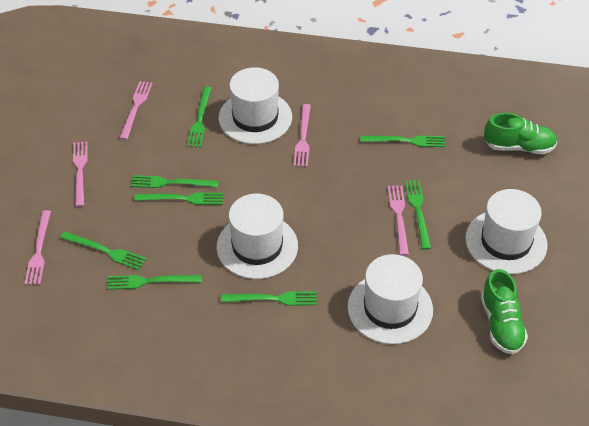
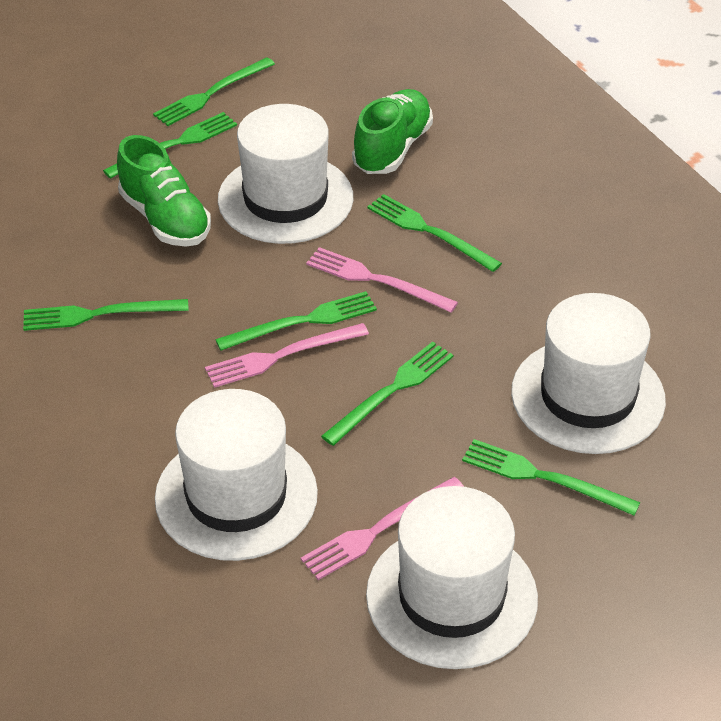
green fork: [60,231,146,270] [107,275,202,290] [131,175,219,188] [134,193,223,205] [187,86,211,147] [221,292,317,306] [360,136,445,147] [405,180,431,250] = 8 -> [23,299,189,331] [103,112,237,179] [153,57,275,126] [215,291,377,351] [321,342,454,446] [367,194,502,272] [462,439,640,516] = 7
pink fork: [24,210,51,285] [73,142,88,207] [120,81,153,140] [293,104,311,167] [388,185,409,256] = 5 -> [205,323,369,388] [301,477,464,580] [306,247,458,313] = 3

